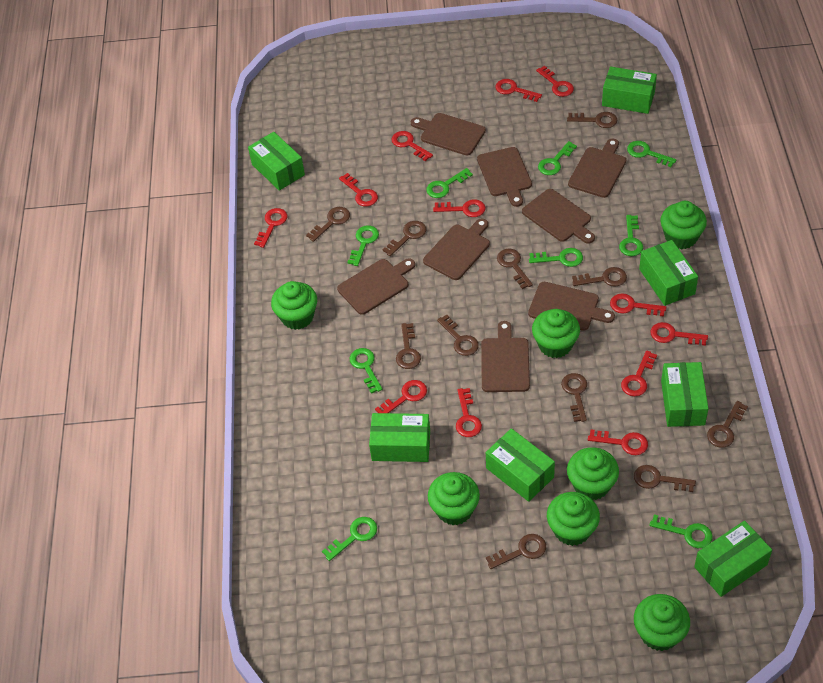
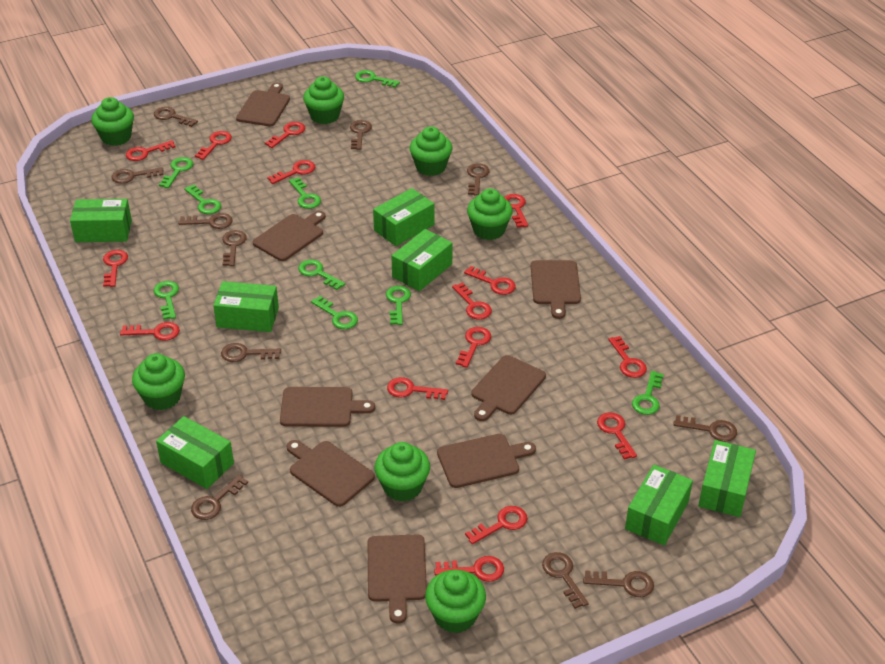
red key: [254,208,287,248] [339,173,378,207] [375,380,427,413] [391,131,433,161] [433,199,486,217] [456,388,482,437] [495,79,542,102] [536,66,574,97] [588,429,648,455] [610,293,666,317] [621,350,657,397] [650,322,708,346] = 12 -> [103,250,128,287] [120,322,180,341] [126,140,176,161] [195,131,232,160] [265,122,305,148] [267,160,315,184] [387,377,448,400] [434,556,504,582] [452,282,492,320] [456,327,491,368] [464,266,516,295] [465,506,527,544] [504,194,528,228] [597,412,637,460] [608,336,647,378] = 15

